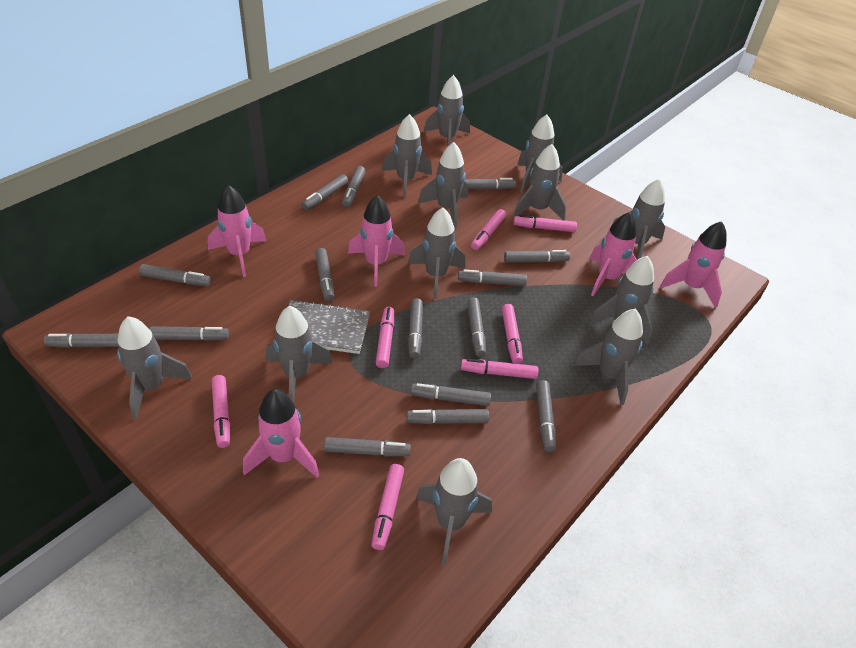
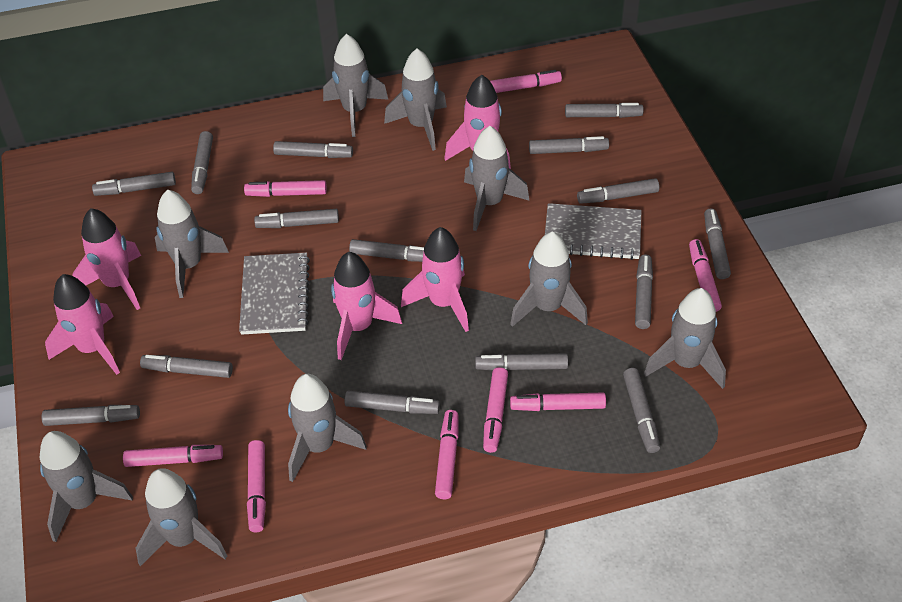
grey notebook: [289,300,370,354] = 1 -> [239,252,310,335] [545,203,641,260] = 2
grey rocket: [117,316,192,419] [266,306,333,403] [382,114,432,198] [408,207,465,299] [416,458,492,565] [418,142,468,228] [424,75,470,147] [513,144,566,220] [517,114,562,193] [573,309,643,405] [589,256,654,345] [612,178,665,260] = 12 -> [40,431,133,542] [136,468,227,566] [155,190,229,298] [288,374,367,482] [323,34,388,137] [384,49,447,151] [464,126,530,231] [510,231,588,327] [644,288,726,389] = 9
pink marker: [212,375,230,448] [371,464,404,550] [376,307,394,368] [461,359,539,379] [471,209,506,250] [502,304,523,364] [514,215,577,232] = 7 -> [123,445,223,467] [244,180,327,197] [247,440,266,532] [435,410,459,499] [483,367,508,453] [490,70,562,93] [510,392,606,411] [689,239,722,312] = 8

